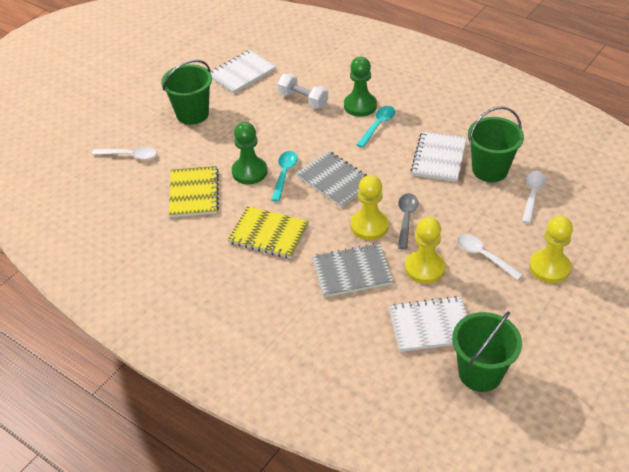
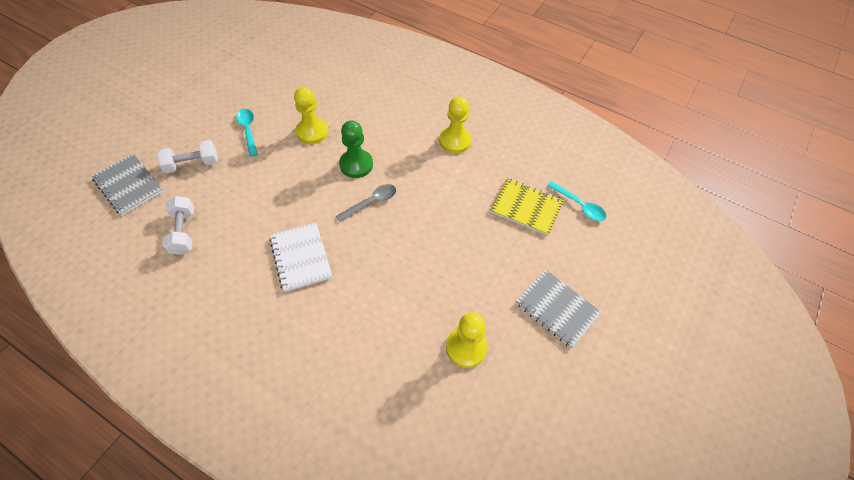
green bucket: [161,60,212,125] [452,311,522,392] [468,107,524,182] = 3 -> none = 0
green pawn: [232,122,267,184] [344,57,377,117] = 2 -> [339,120,373,178] = 1
white dumbbell: [277,74,328,109] = 1 -> [157,140,218,173] [162,196,194,255] = 2
white notebook: [210,50,276,94] [389,296,467,352] [411,131,467,182] = 3 -> [269,222,332,292] = 1
white spoon: [92,147,157,160] [457,234,523,280] [522,171,546,224] = 3 -> none = 0
yellow notebook: [169,166,219,217] [228,206,309,259] = 2 -> [490,178,564,236] = 1

